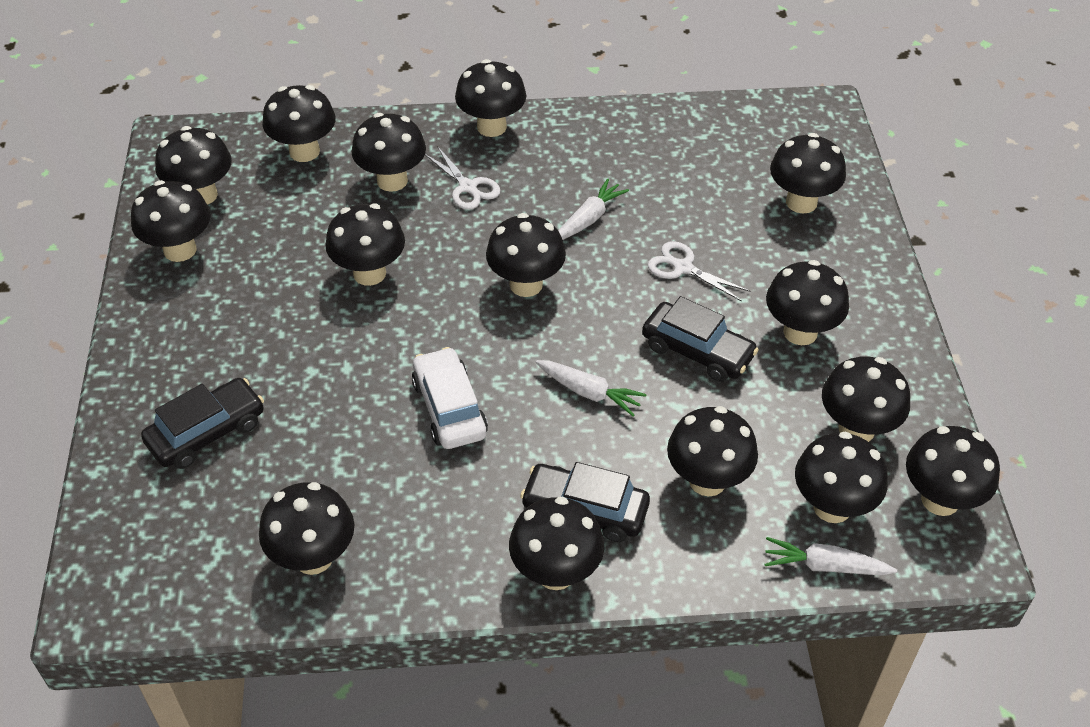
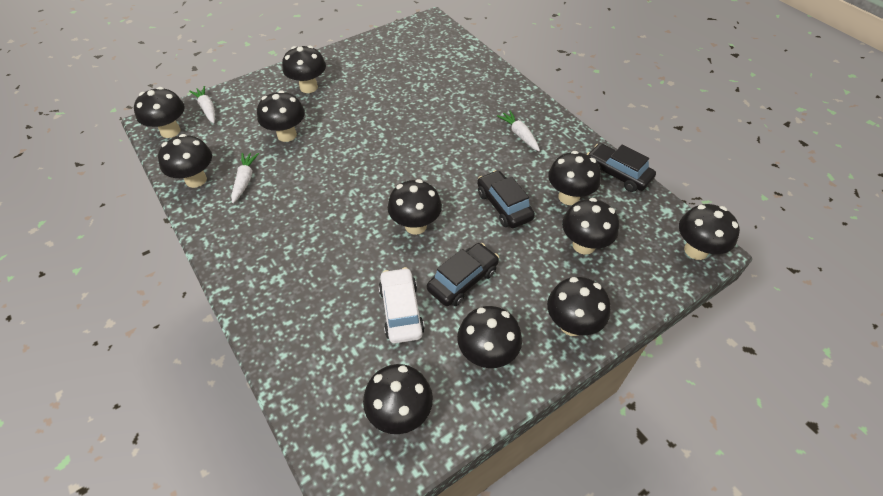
black mushroom: [131,180,211,262] [155,126,232,205] [259,482,354,575] [262,85,336,162] [325,203,405,286] [352,113,426,192] [455,59,526,137] [486,213,566,297] [509,497,604,590] [667,406,758,497] [766,260,849,345] [770,133,846,214] [795,432,888,523] [822,356,910,442] [906,426,1000,516] = 15 -> [134,87,185,138] [158,134,212,188] [257,90,305,142] [282,46,326,93] [363,364,433,434] [388,179,442,235] [457,306,522,368] [547,277,611,336] [548,151,601,205] [562,198,619,255] [679,204,740,260] = 11
white scissors: [425,146,500,210] [648,241,750,302] = 2 -> none = 0

